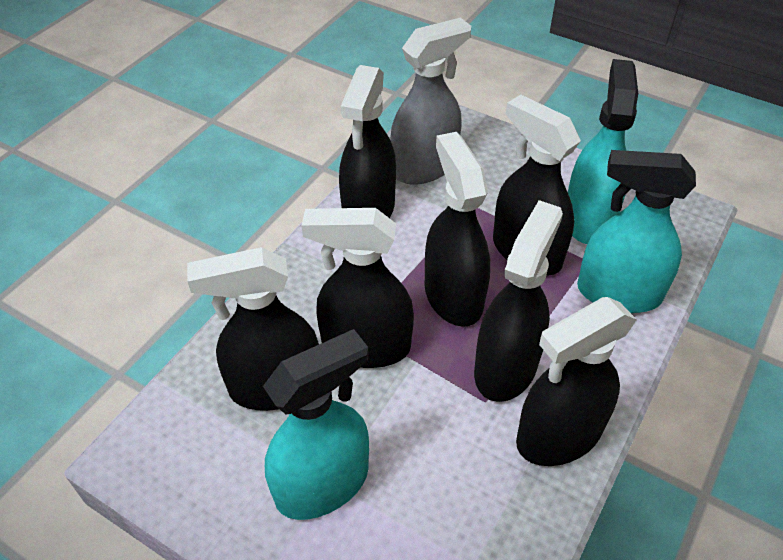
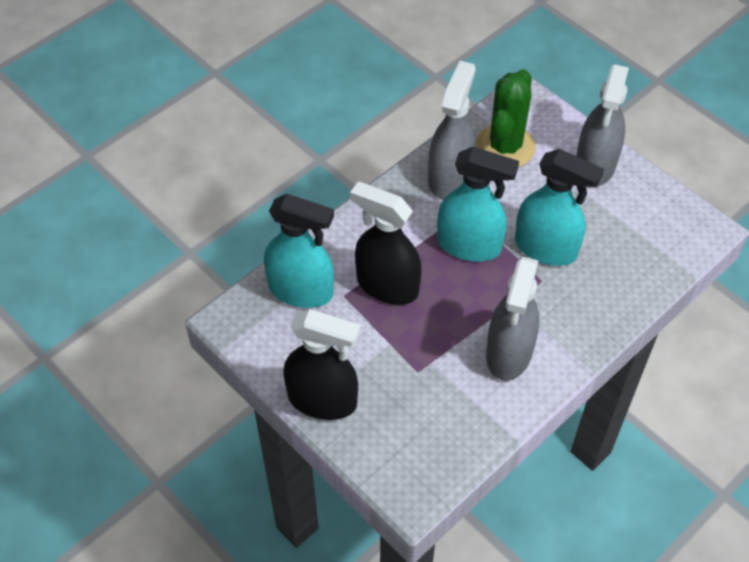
black spray bottle: [187,247,319,411] [301,208,414,368] [339,65,396,218] [425,132,490,327] [474,200,563,402] [493,95,581,276] [516,297,637,466] = 7 -> [283,309,360,420] [350,182,421,305] = 2
green cactus: none = 0 -> [476,69,536,168] = 1
grey spray bottle: [390,18,471,184] = 1 -> [428,61,476,199] [486,257,539,381] [576,64,629,186] = 3

